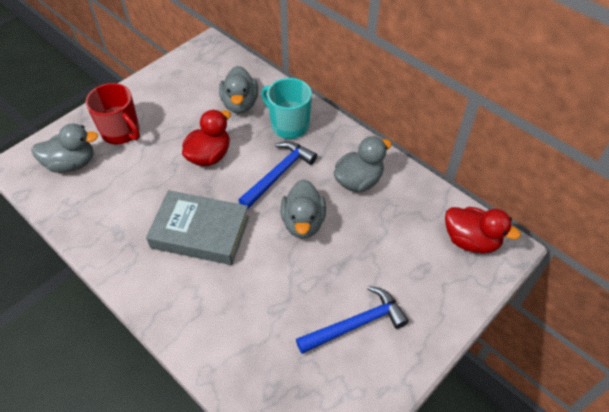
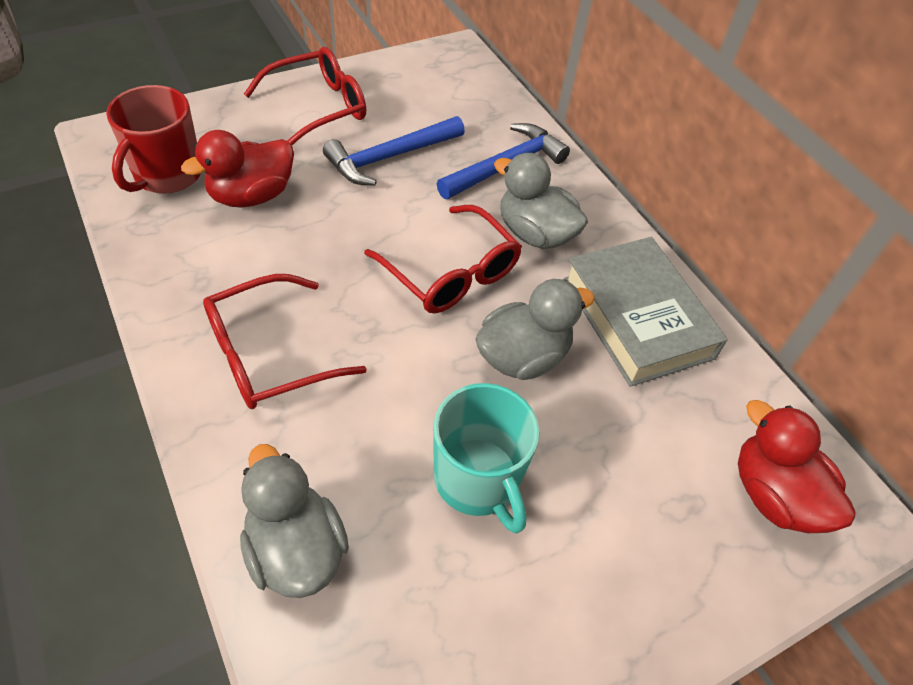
grey duck: [31,124,98,173] [219,66,258,114] [280,179,326,238] [334,136,392,192] = 4 -> [240,444,349,598] [475,279,595,380] [494,153,588,249] = 3
red glasses: none = 0 -> [203,274,367,409] [244,47,366,145] [364,205,522,313] = 3

